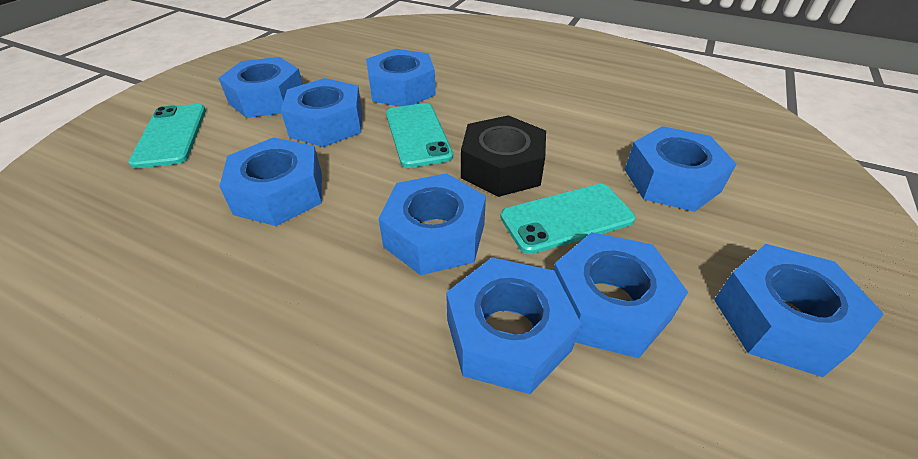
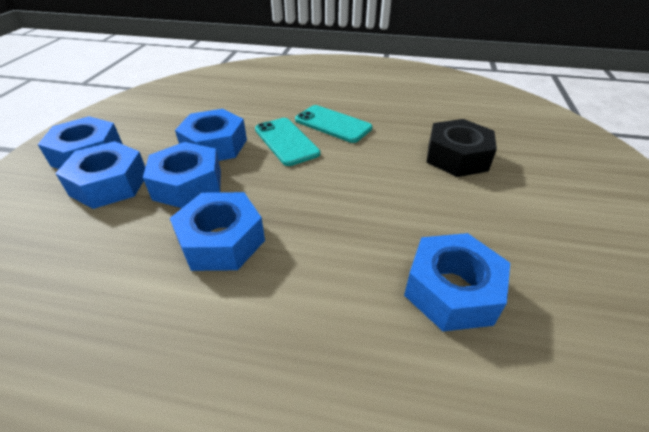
blue nut: [219,57,303,118] [219,137,322,226] [281,78,363,147] [366,49,436,106] [378,173,486,275] [446,257,581,394] [553,232,688,358] [625,126,736,212] [714,244,884,377] = 9 -> [38,116,122,169] [55,141,145,209] [143,142,221,208] [170,192,265,271] [175,109,247,161] [404,233,510,331] = 6
turquoise phone: [129,104,206,168] [386,103,453,168] [500,184,635,254] = 3 -> [255,118,320,166] [295,105,372,143] = 2

